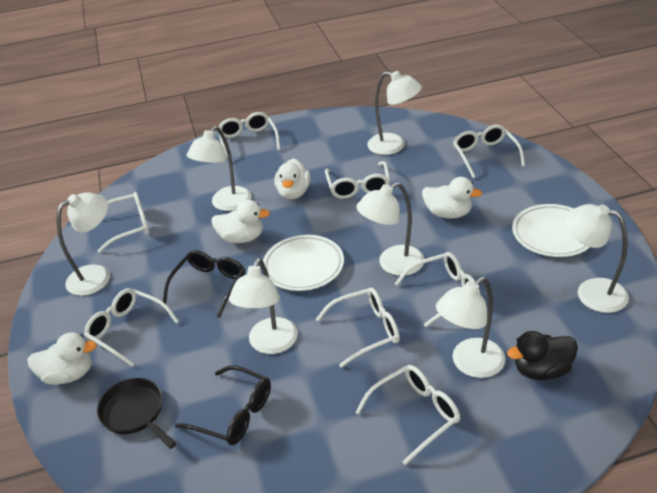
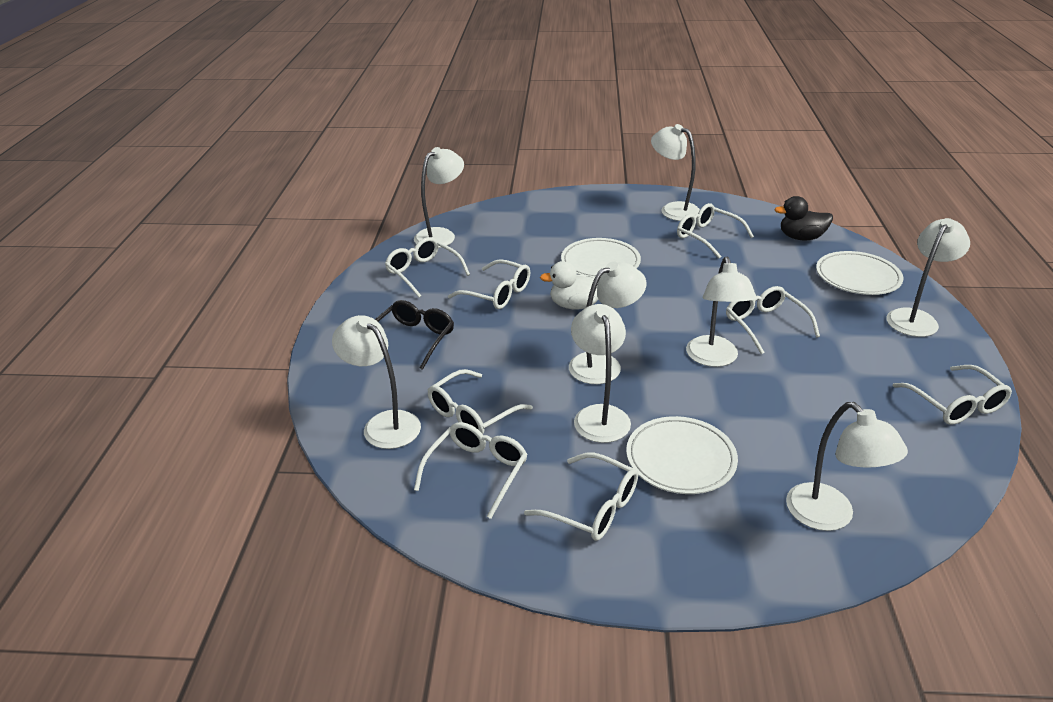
black glasses: [163,250,245,318] [175,365,271,445] = 2 -> [375,300,454,370] = 1
black pan: [97,378,176,449] = 1 -> none = 0
white duck: [27,332,97,385] [211,200,270,243] [274,158,310,199] [422,177,482,219] = 4 -> [540,261,598,310] = 1
white lamp: [56,192,110,296] [186,126,251,211] [229,258,298,354] [357,182,425,276] [367,71,422,155] [436,277,505,378] [565,204,629,313] = 7 -> [332,315,421,449] [414,147,464,248] [569,261,647,384] [571,304,631,443] [651,124,700,221] [686,257,756,367] [786,402,908,531] [886,218,970,337] = 8
white plate: [263,235,344,291] [512,204,590,257] = 2 -> [561,238,641,277] [626,416,738,494] [816,251,904,295] = 3

